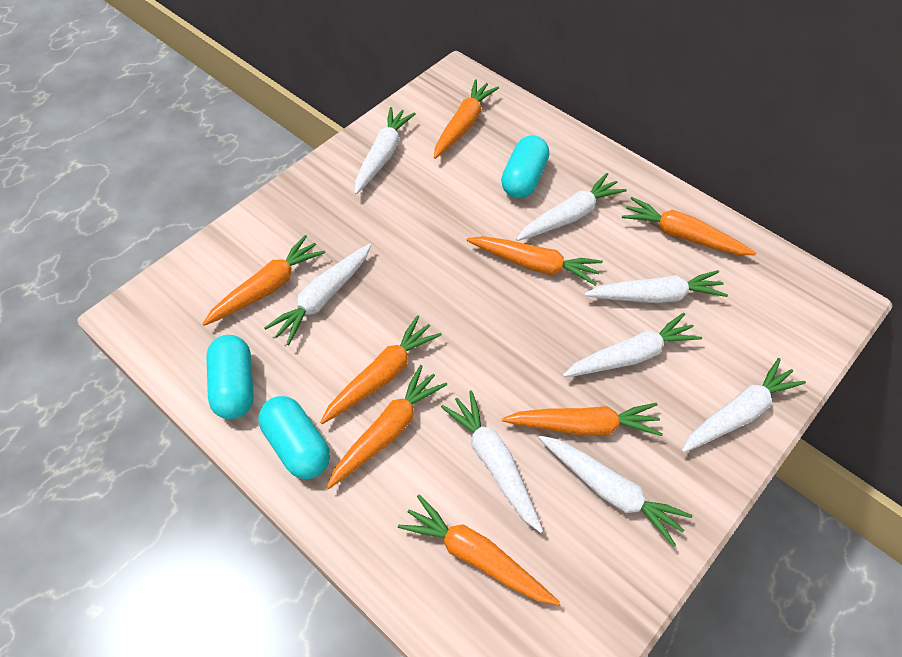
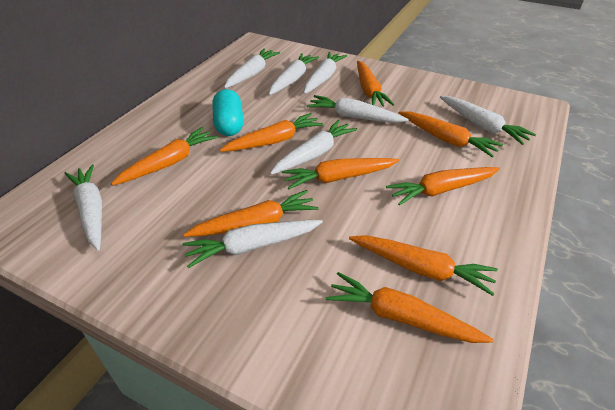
orange carrot: [202,235,325,326] [320,315,442,424] [327,365,447,489] [398,495,560,605] [434,79,499,159] [467,236,603,286] [502,403,663,436] [622,197,757,255] = 8 -> [111,127,218,185] [183,190,318,237] [220,113,323,152] [282,158,399,189] [326,272,494,343] [349,235,498,296] [357,61,394,107] [386,167,500,206] [399,111,503,158] = 9
turquoise capsule: [206,335,254,419] [258,396,330,479] [501,135,549,199] = 3 -> [212,89,244,136] = 1

